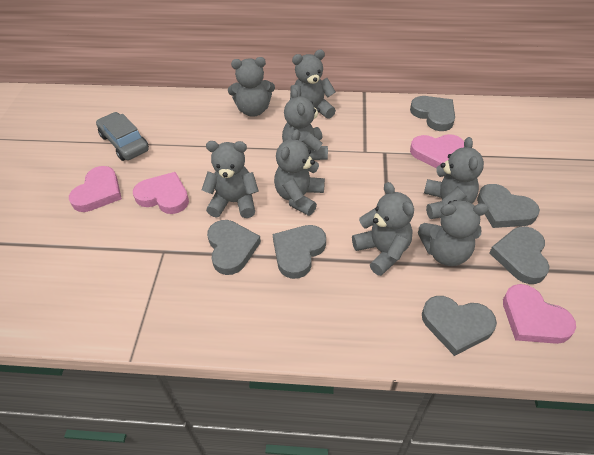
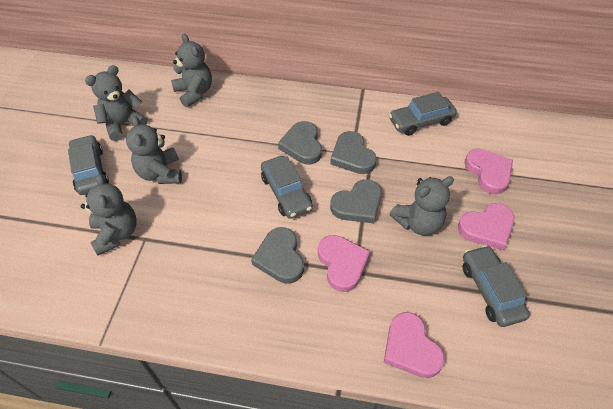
grey car: [96,112,149,161] = 1 -> [68,135,109,195] [261,156,313,219] [389,92,457,136] [463,245,530,327] = 4
grey heart: [207,220,261,275] [273,225,326,279] [410,96,455,131] [422,296,497,356] [477,184,540,228] [489,226,549,284] = 6 -> [251,227,304,284] [278,121,322,164] [330,131,377,174] [330,179,382,223] = 4
grey teddy bear: [202,141,259,218] [228,57,275,117] [274,129,325,216] [282,88,328,160] [290,50,336,119] [352,182,414,276] [418,200,488,266] [424,137,484,219] = 8 -> [81,173,137,255] [85,65,148,141] [126,116,182,184] [171,34,212,107] [390,176,454,235] = 5

